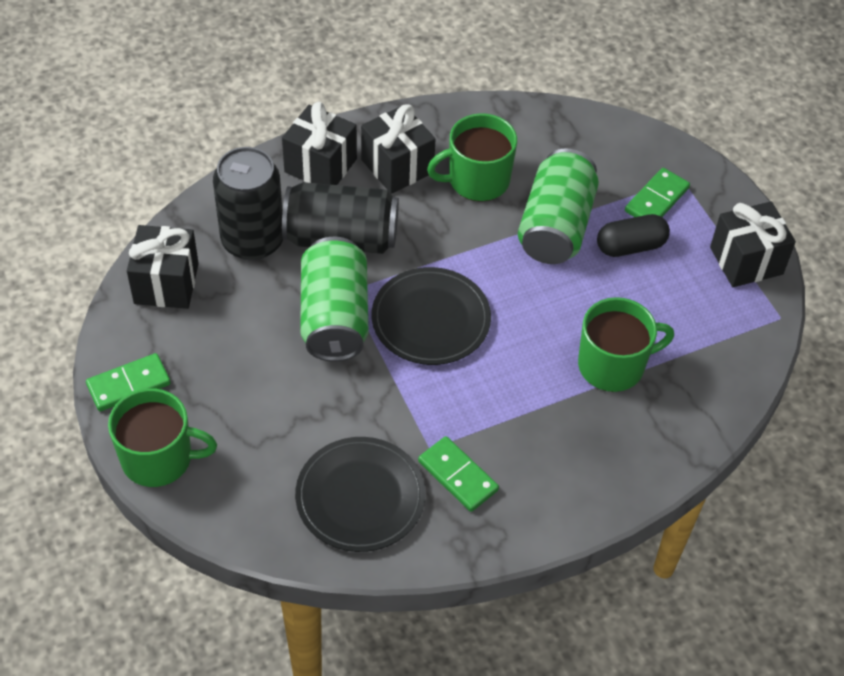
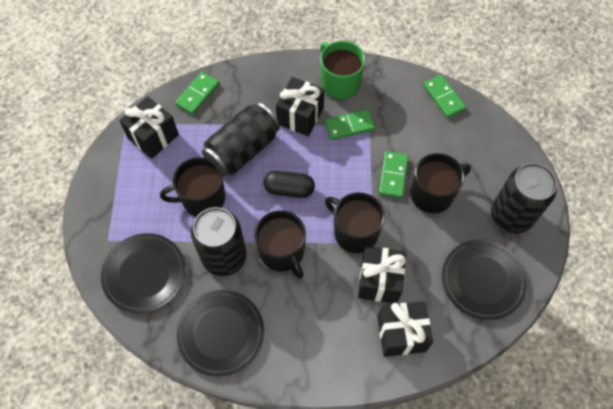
black can: [213,147,283,261] [282,182,399,254] = 2 -> [191,207,247,276] [202,102,280,176] [491,163,557,233] = 3
black mug: none = 0 -> [160,157,225,217] [254,210,306,279] [325,192,385,253] [410,153,471,213] = 4
black plate: [295,437,426,552] [372,267,491,365] = 2 -> [101,233,185,313] [177,290,264,377] [442,239,527,320] = 3
green can: [300,237,368,361] [518,149,599,264] = 2 -> none = 0
green domino: [86,353,171,412] [418,436,499,512] [625,168,690,217] = 3 -> [175,72,219,115] [325,109,375,140] [379,151,409,198] [423,75,466,118] = 4
green mug: [108,388,217,487] [427,113,517,202] [578,297,674,392] = 3 -> [320,41,366,99] = 1

